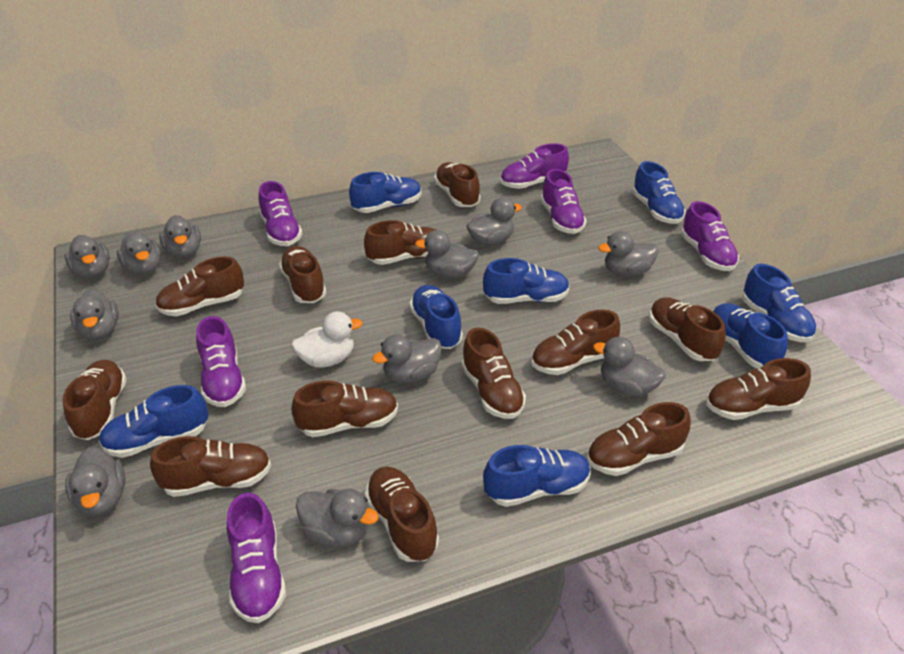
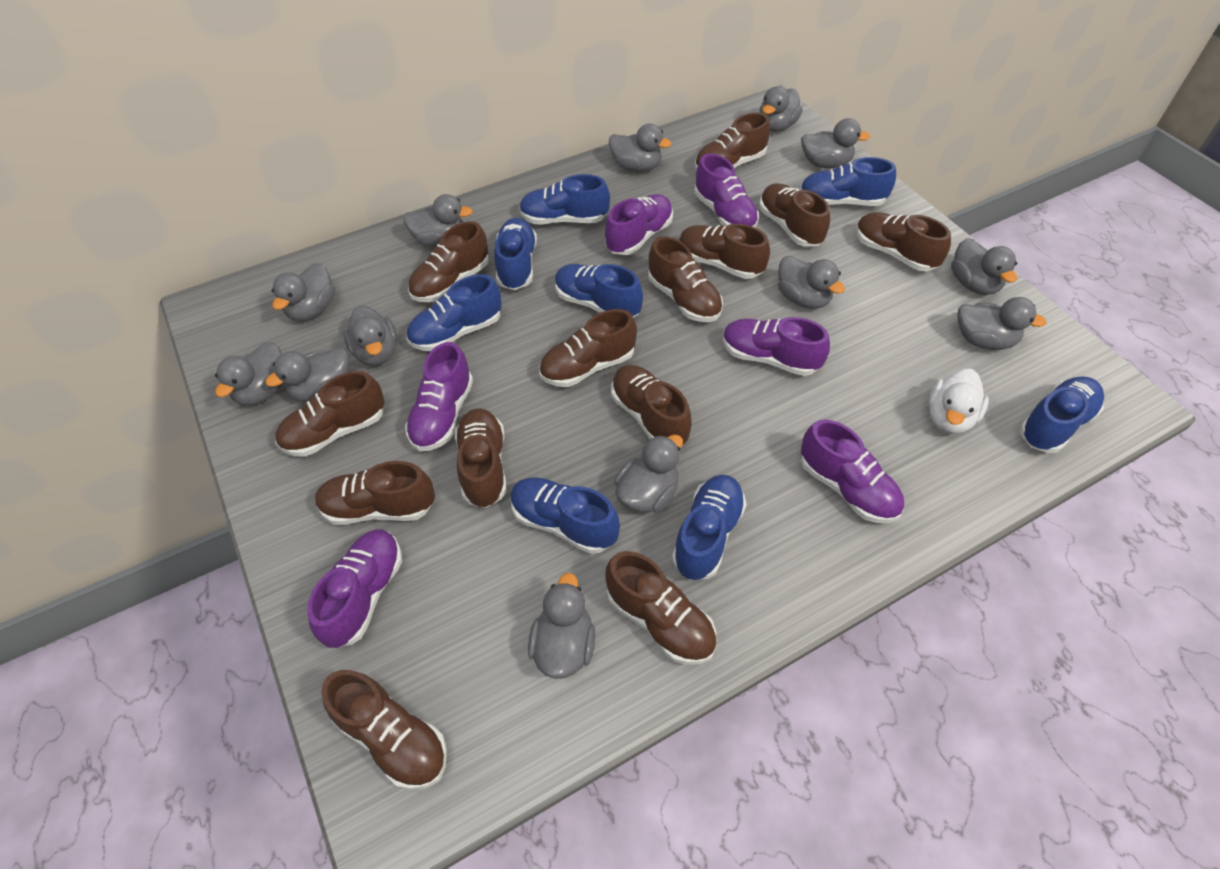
grey duck: [64,235,110,279] [65,447,125,516] [70,289,119,340] [117,232,161,275] [159,215,201,258] [296,489,379,546] [372,334,442,383] [415,230,479,278] [466,197,522,246] [593,337,666,397] [598,231,659,276] = 11 -> [215,342,283,406] [265,347,349,402] [272,263,335,321] [343,305,397,366] [403,194,473,247] [528,573,596,679] [609,123,672,172] [614,435,683,512] [759,86,802,132] [778,256,845,309] [801,118,870,168] [951,238,1017,295] [957,297,1047,350] = 13

